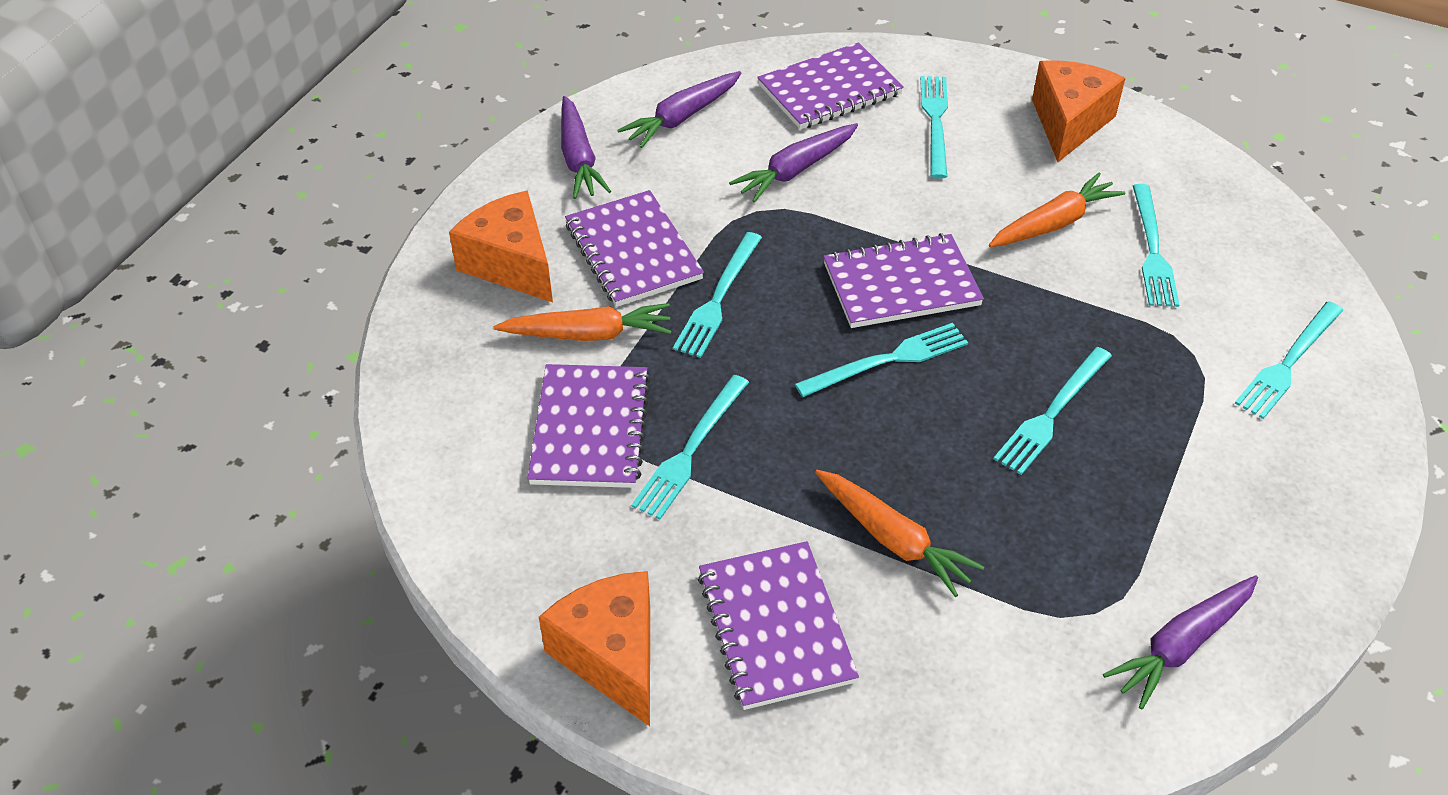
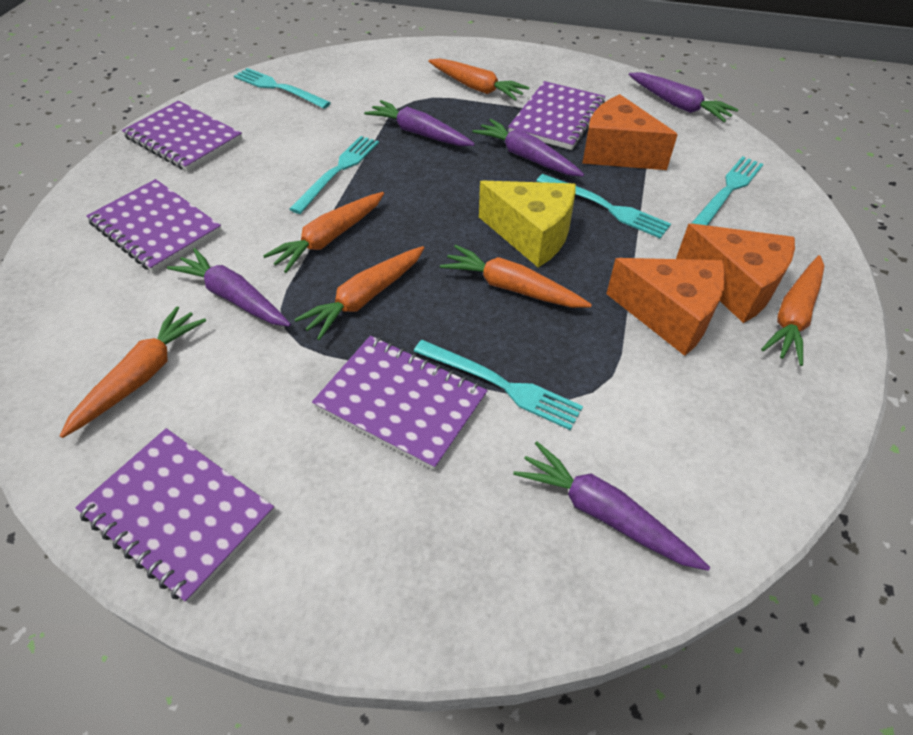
orange carrot: [493,303,672,341] [815,470,984,597] [989,173,1125,247] = 3 -> [60,306,206,438] [263,192,384,273] [294,246,424,340] [428,58,530,101] [440,245,592,308] [761,255,824,366] = 6
purple carrot: [561,96,611,199] [617,71,741,148] [729,123,858,203] [1103,575,1258,710] = 4 -> [167,248,291,326] [364,100,475,146] [472,119,584,177] [513,441,710,571] [629,72,739,122] = 5
turquoise fork: [631,375,749,519] [673,232,762,358] [795,323,968,397] [920,76,948,179] [994,347,1112,475] [1133,184,1180,307] [1235,301,1343,419] = 7 -> [234,68,331,109] [289,136,379,214] [413,340,583,430] [536,174,671,238] [691,156,764,225] = 5
yellow cheese: none = 0 -> [479,181,576,267] = 1

